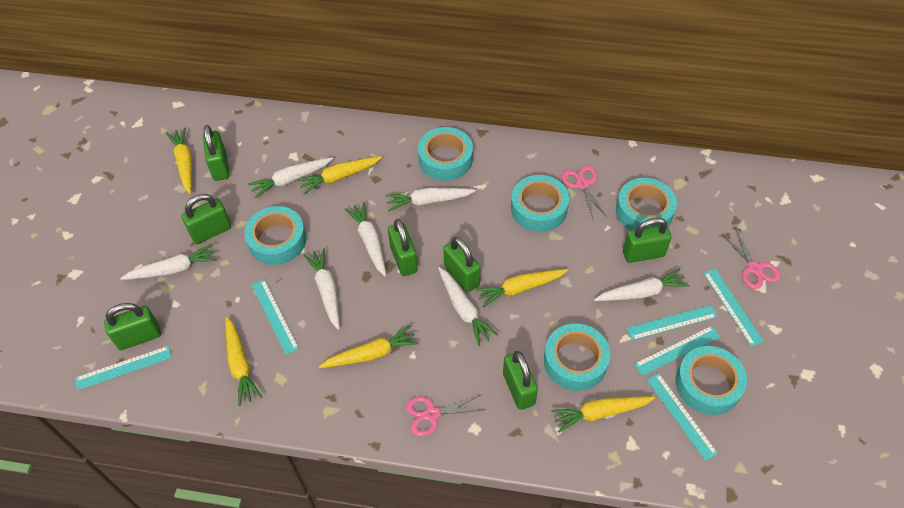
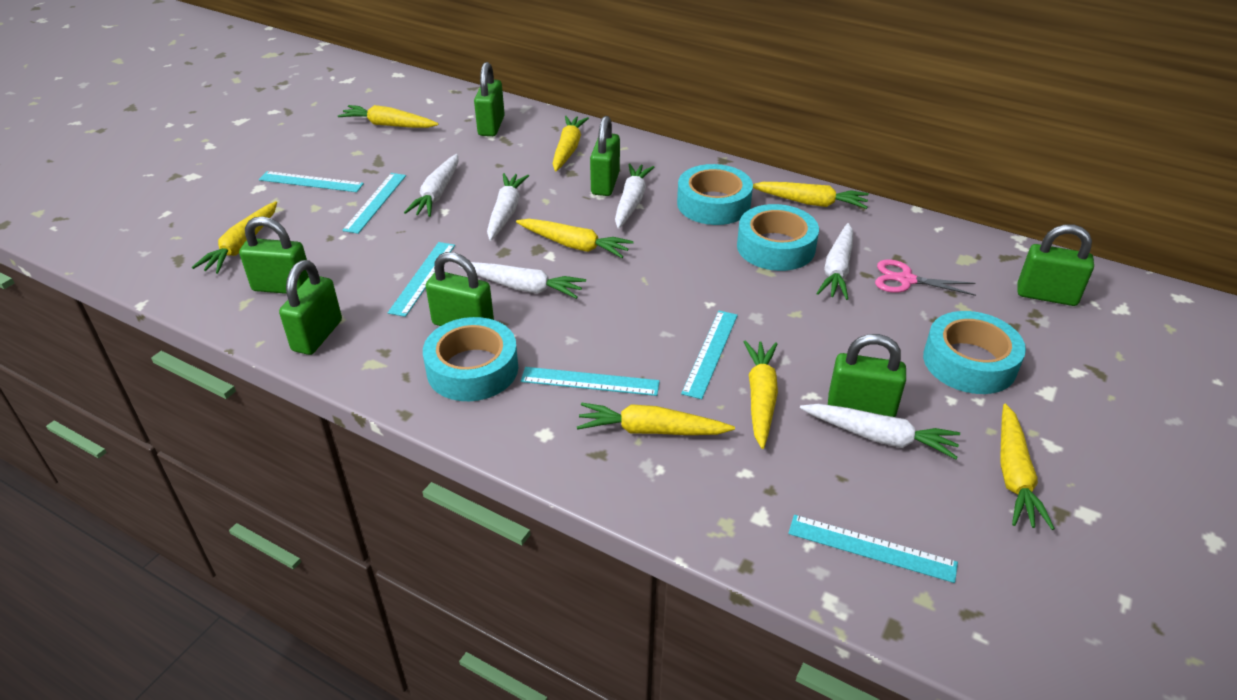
pink scissors: [406,394,486,436] [562,166,607,219] [722,228,780,289] = 3 -> [875,259,976,296] = 1
turquoise tape: [244,206,306,265] [418,127,473,181] [511,175,569,232] [544,323,610,391] [616,178,677,230] [676,346,747,415] = 6 -> [423,317,518,401] [677,164,753,225] [737,204,819,271] [923,311,1026,394] = 4
white carrot: [120,244,217,280] [248,158,333,199] [304,248,340,330] [345,202,386,276] [386,188,476,211] [438,267,498,346] [594,268,689,301] = 7 -> [404,154,459,217] [459,262,586,299] [487,173,529,241] [615,163,654,229] [800,404,960,459] [816,223,853,300] = 6
yellow carrot: [166,128,192,194] [225,316,262,406] [297,156,382,194] [319,325,419,368] [475,269,568,308] [551,396,655,433] = 6 -> [192,201,277,274] [338,105,439,128] [516,219,633,258] [553,116,589,171] [577,403,735,435] [744,340,778,449] [753,182,869,209] [1000,404,1055,530] = 8

